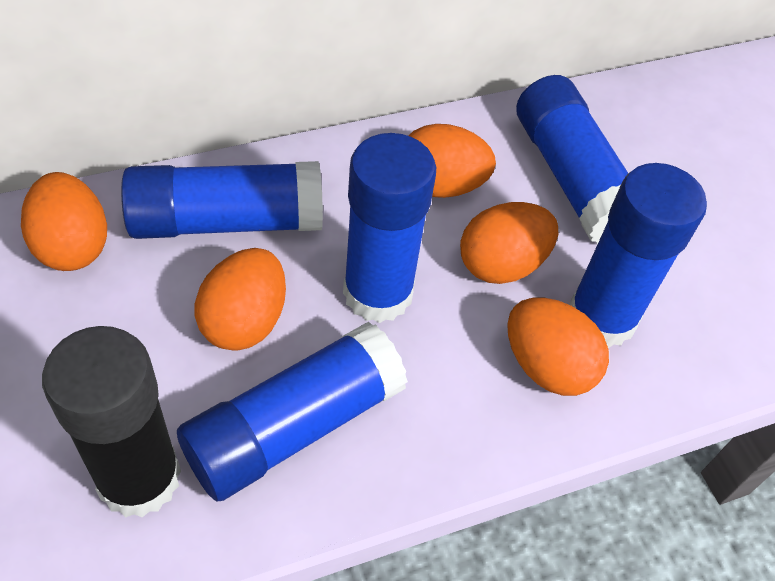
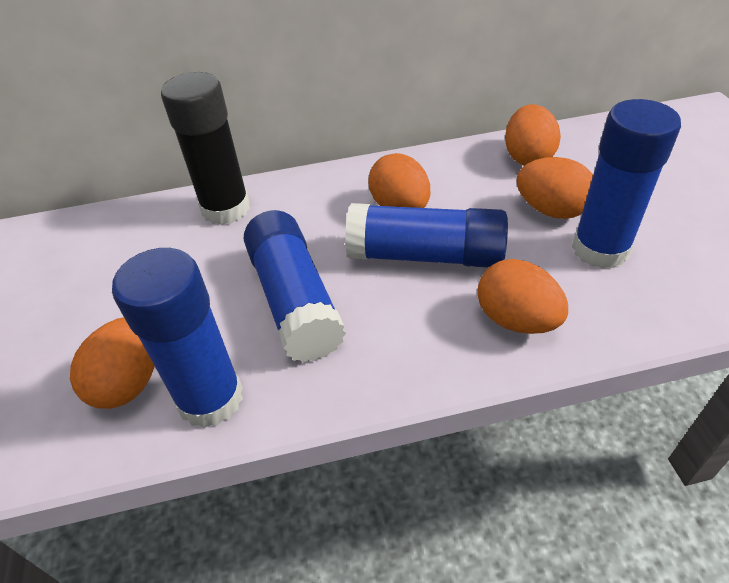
blue glue stick: [121,161,323,239] [177,322,408,502] [343,133,436,323] [516,75,628,244] [569,163,707,348] = 5 -> [112,248,243,428] [244,210,346,363] [345,203,508,268] [572,99,681,269] = 4

